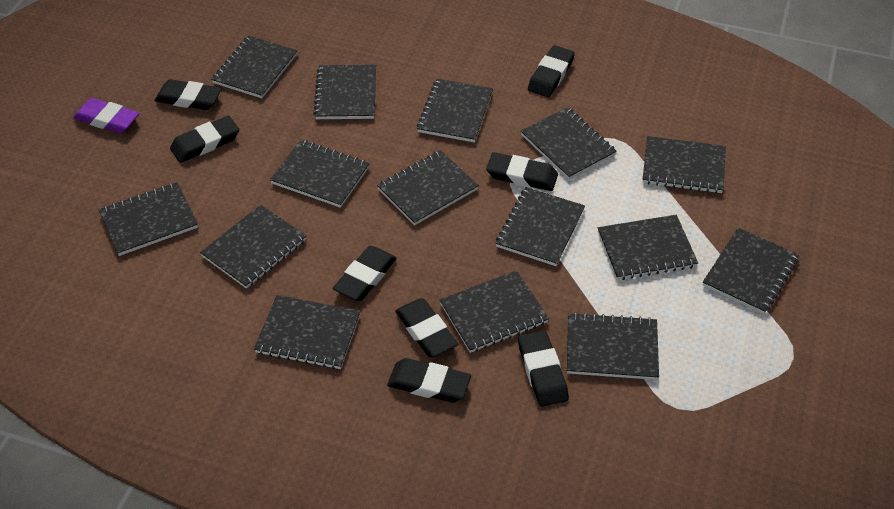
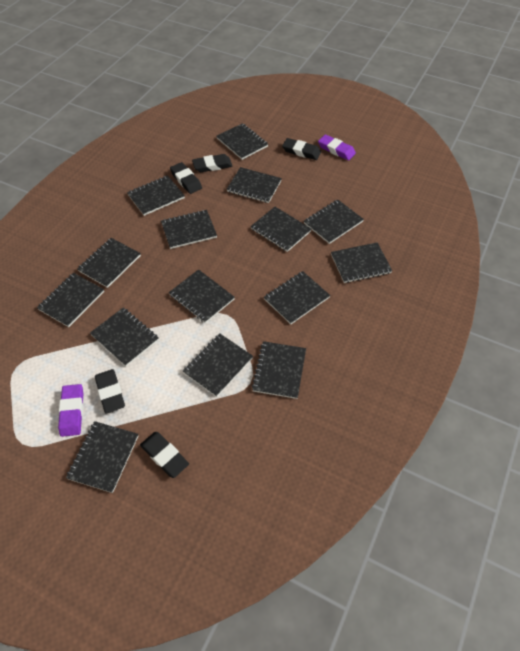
black eraser: [154,79,222,110] [170,116,239,163] [333,246,397,301] [387,358,471,403] [395,298,458,357] [486,152,558,191] [518,330,569,407] [528,45,575,97] = 8 -> [95,369,125,413] [140,432,189,478] [170,162,202,194] [192,154,232,172] [282,138,321,160] = 5
purple eraser: [73,98,140,133] = 1 -> [58,384,84,437] [318,134,356,160] = 2

